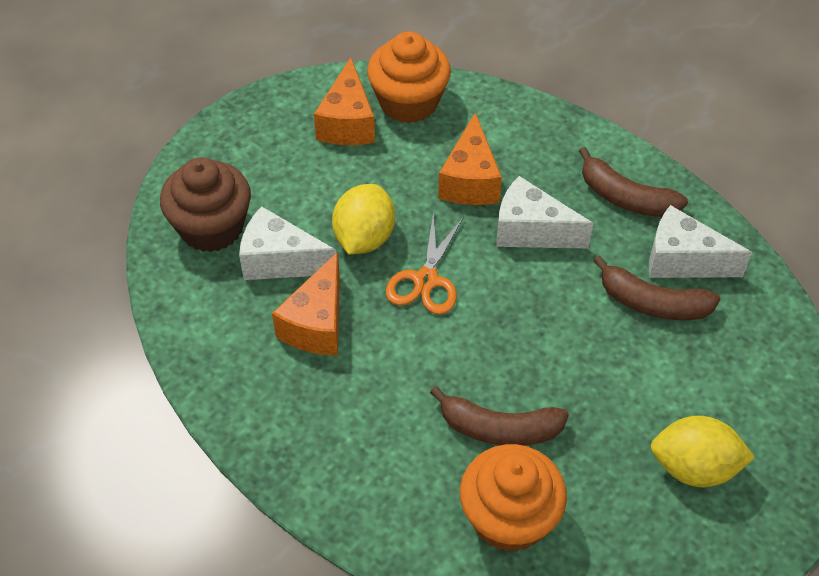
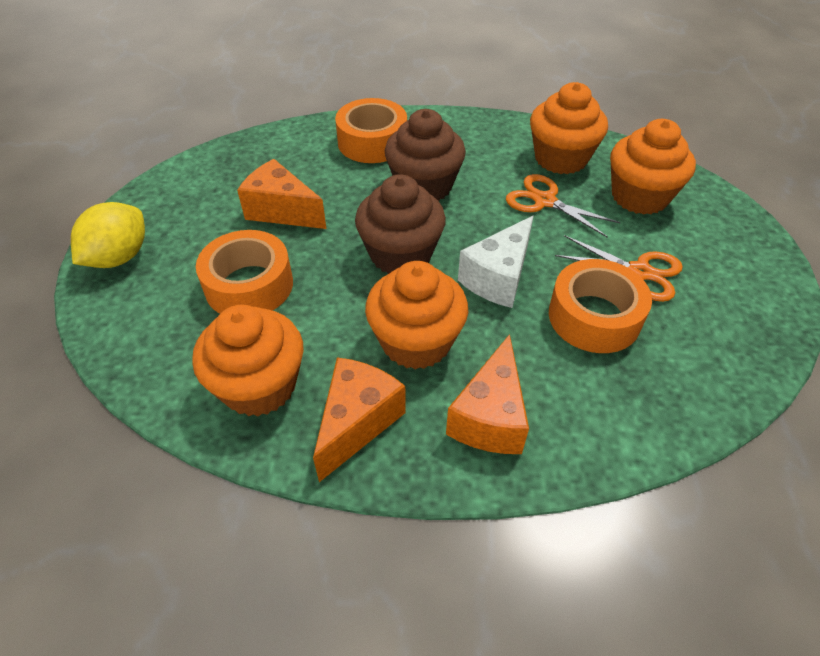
brown banana: [430,386,569,445] [579,147,688,217] [593,255,721,320] = 3 -> none = 0
brown cupcake: [160,157,251,252] = 1 -> [355,174,446,274] [385,109,466,201] = 2
orange cupcake: [367,31,451,123] [460,444,567,552] = 2 -> [192,304,304,416] [365,261,468,370] [530,82,608,174] [610,119,696,215] = 4
orange scissors: [386,211,464,315] = 1 -> [506,174,621,238] [555,235,683,302] = 2
orange tape: none = 0 -> [196,230,293,313] [335,98,407,163] [549,259,652,353] = 3
white cheese: [239,206,336,280] [496,176,593,249] [649,205,752,278] = 3 -> [458,216,534,308] = 1
yellow lemon: [332,184,395,254] [651,416,755,487] = 2 -> [71,202,145,268] = 1

